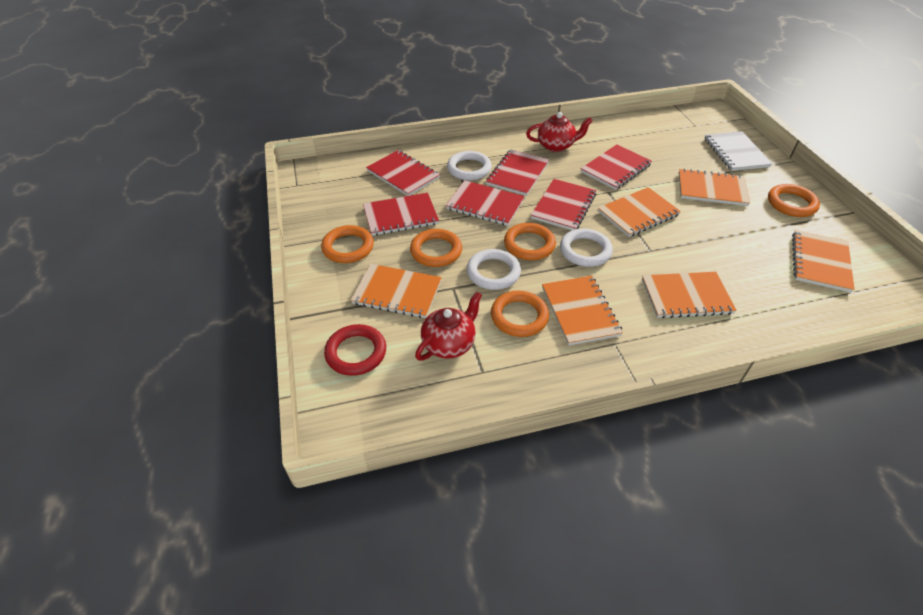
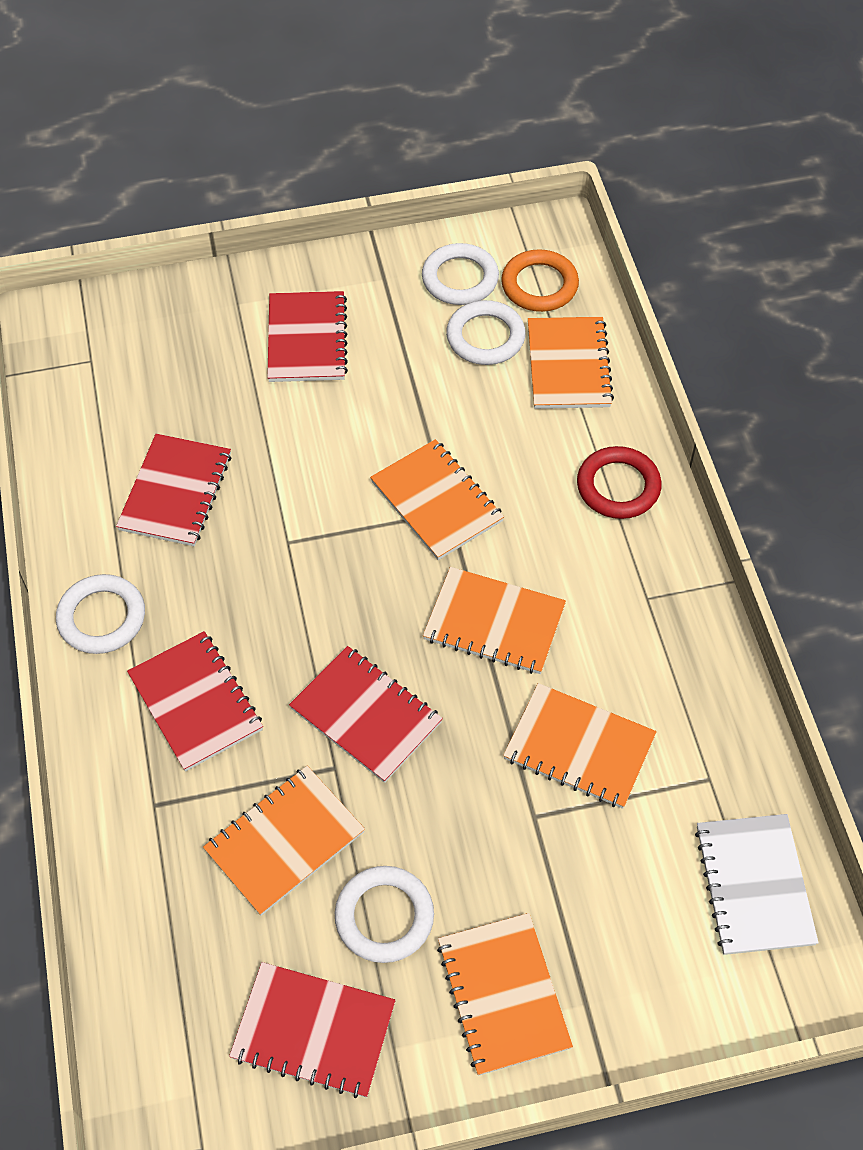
orange ring: [321,225,374,263] [410,229,462,267] [491,291,549,337] [504,223,556,260] [768,184,820,217] = 5 -> [501,249,579,312] = 1
red notebook: [363,193,439,236] [366,150,440,196] [446,180,525,226] [486,149,549,196] [531,179,596,230] [581,144,652,190] = 6 -> [116,434,232,546] [127,631,263,772] [229,962,396,1098] [267,291,348,382] [289,646,443,783] = 5
red teapot: [415,292,482,361] [526,112,593,152] = 2 -> none = 0
white ring: [447,151,492,181] [467,249,521,290] [560,229,613,267] = 3 -> [56,574,145,654] [335,866,434,963] [422,243,499,305] [446,300,526,365] = 4

